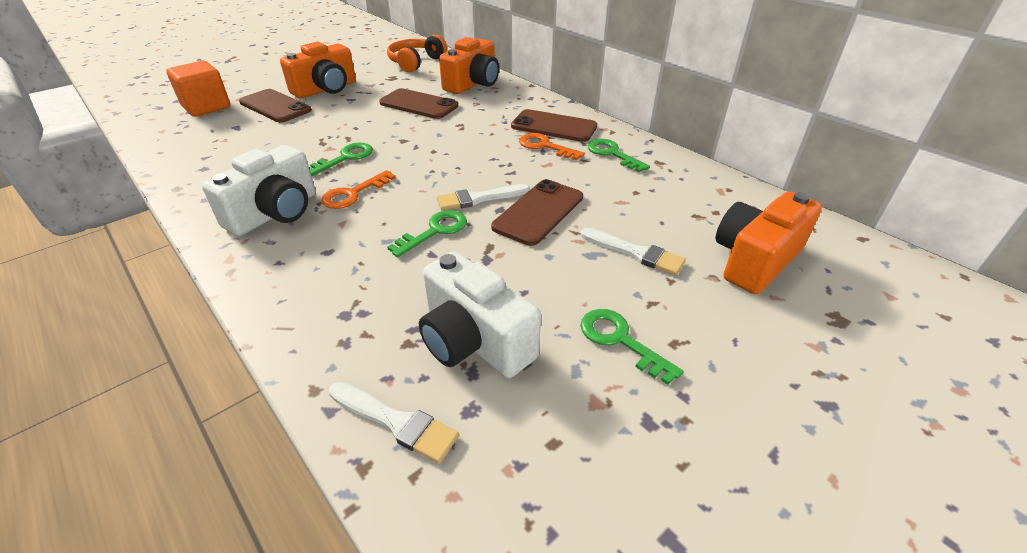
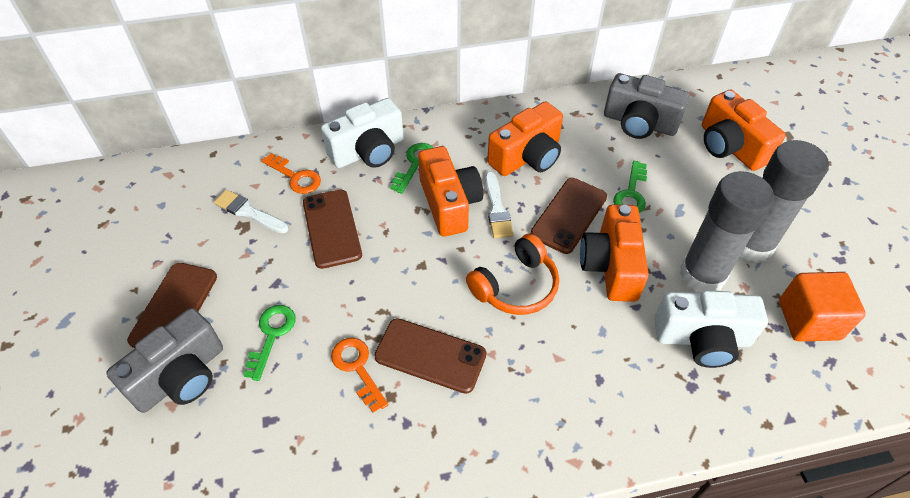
green key: [309,143,373,176] [387,210,467,257] [580,309,683,385] [587,139,650,172] = 4 -> [243,305,296,381] [390,143,434,194] [613,161,647,213] = 3
grey camera: none = 0 -> [106,308,223,413] [604,73,690,139] = 2
grey glue stick: none = 0 -> [680,171,774,292] [740,140,829,263] = 2
orange camera: [280,42,356,98] [439,37,499,94] [716,191,822,294] = 3 -> [418,146,483,237] [487,101,563,176] [580,204,649,302] [702,90,786,171] = 4
white brush: [329,382,459,463] [437,184,530,211] [581,228,686,275] = 3 -> [214,190,288,233] [485,172,513,238] = 2

